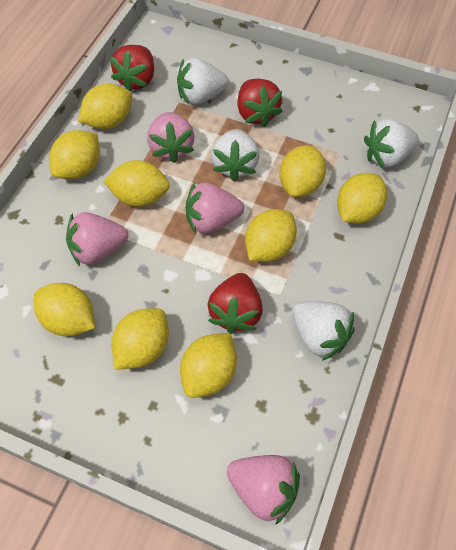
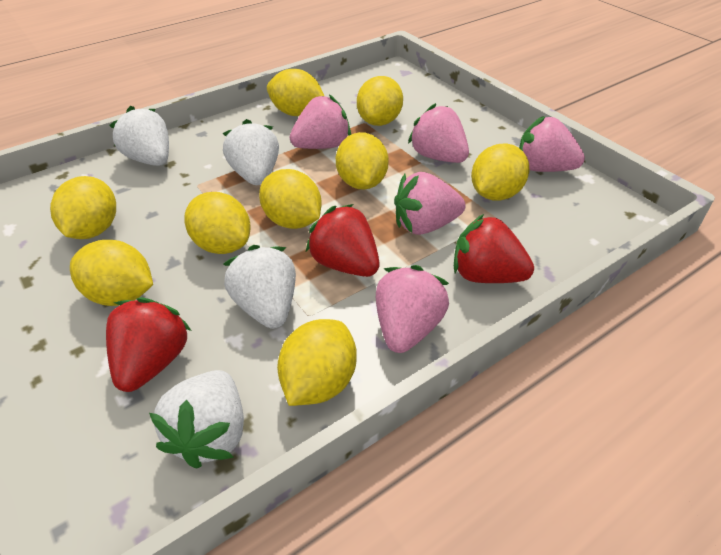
pink strawberry: [66,212,128,266] [147,112,195,163] [186,182,244,234] [227,455,300,525] = 4 -> [290,95,351,149] [376,265,449,353] [394,172,466,235] [408,103,469,163] [519,116,585,172] = 5

